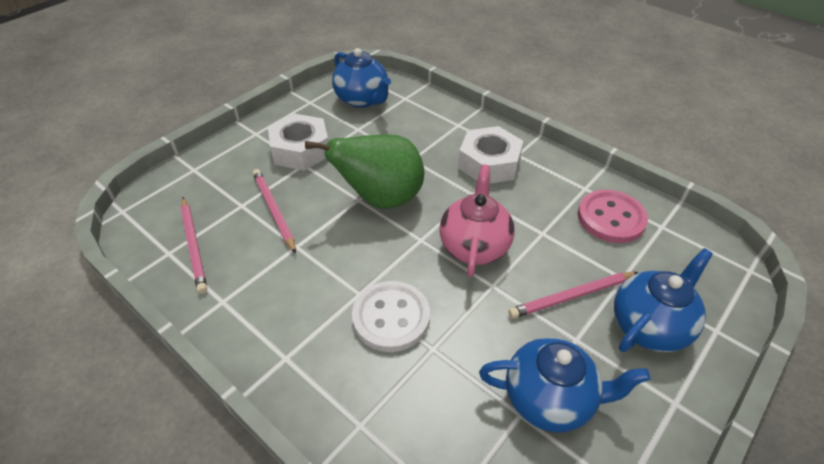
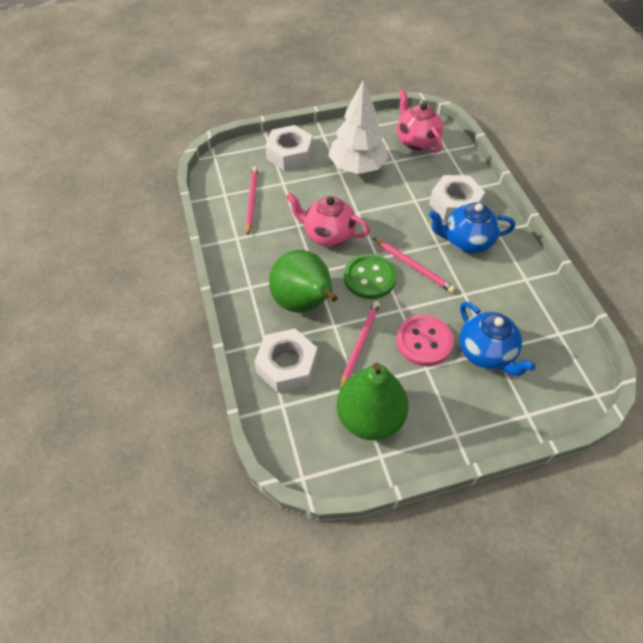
blue teapot: [332,48,391,108] [479,338,650,432] [614,248,713,352] = 3 -> [428,203,515,254] [459,302,536,376] = 2
green button: none = 0 -> [344,254,396,299] = 1
green pear: [305,134,424,209] = 1 -> [269,250,338,313] [337,363,409,440] = 2
pink teapot: [440,165,515,277] = 1 -> [286,193,370,247] [397,89,443,153] = 2
white button: [352,281,430,352] = 1 -> none = 0
white nut: [268,114,328,171] [458,126,524,183] = 2 -> [254,329,317,393] [265,125,313,170] [429,175,485,221] = 3
white tree: none = 0 -> [328,80,389,174] = 1

